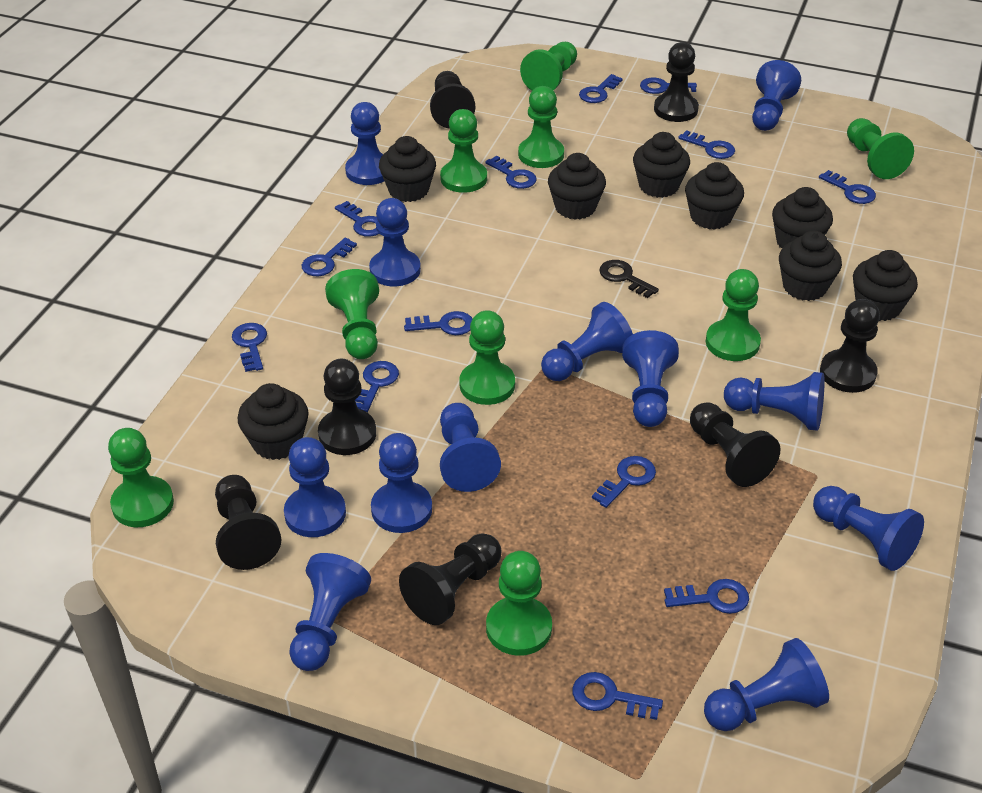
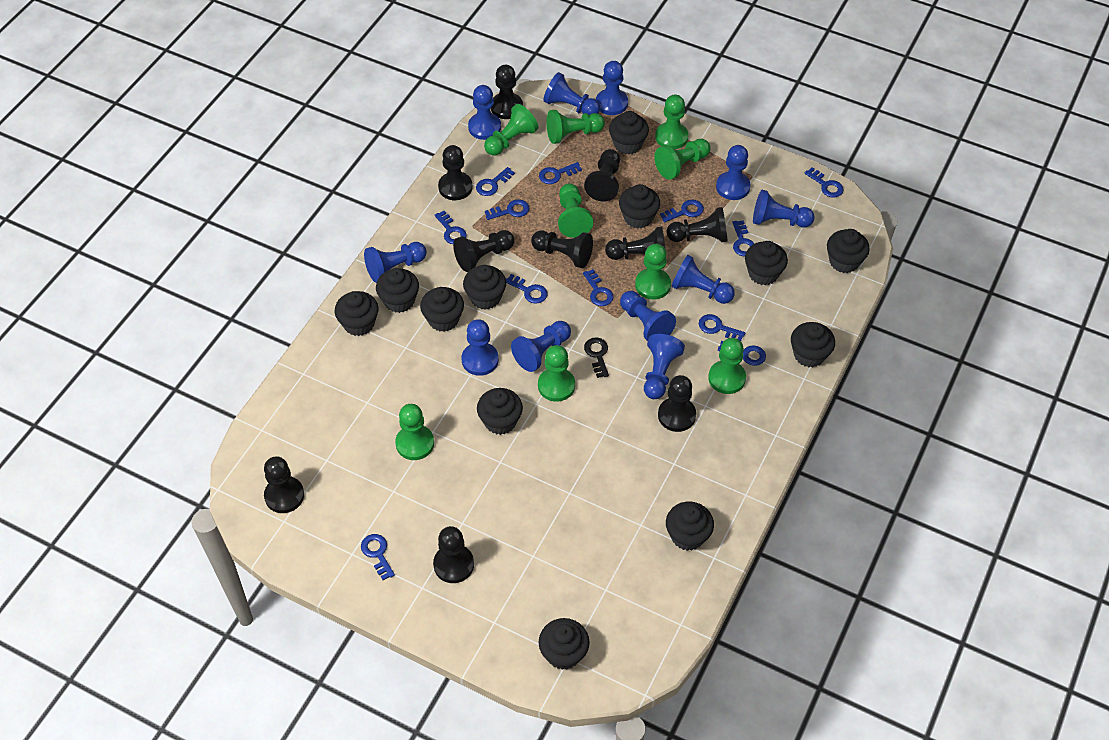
black cupcake: [238,383,309,460] [379,136,436,202] [548,153,606,220] [633,132,690,198] [685,162,744,230] [772,187,833,248] [779,231,842,301] [853,250,918,321] = 8 -> [334,291,378,336] [376,268,419,313] [420,287,464,332] [463,265,506,310] [477,388,523,435] [539,618,590,670] [609,111,649,154] [619,184,660,229] [666,502,714,551] [745,241,788,285] [791,322,835,368] [827,229,870,273] = 12
black pawn: [215,475,281,570] [318,359,376,455] [399,533,501,625] [430,71,475,129] [654,42,699,122] [690,402,780,487] [820,299,880,393] = 7 -> [264,456,304,513] [433,526,474,583] [438,145,472,200] [453,230,515,272] [491,65,523,119] [531,230,593,268] [584,149,620,201] [605,226,665,260] [658,375,696,432] [667,207,727,242] = 10
blue key: [232,323,267,372] [302,238,357,276] [335,201,379,237] [355,361,399,412] [404,311,473,335] [485,156,537,189] [573,672,663,720] [579,74,623,103] [592,456,656,508] [640,78,697,94] [664,579,749,614] [678,130,735,159] [819,170,876,204] = 13 -> [361,534,395,580] [435,211,467,244] [476,167,515,196] [485,199,529,220] [506,274,547,304] [539,162,582,184] [583,269,614,306] [660,200,704,222] [699,314,745,341] [718,341,766,366] [732,220,755,256] [804,167,844,198] = 12
blue pawn: [284,437,346,537] [289,553,371,671] [345,102,384,185] [369,198,421,287] [371,433,432,533] [440,403,501,492] [541,302,633,381] [622,330,679,427] [704,638,829,731] [724,372,825,431] [752,60,801,131] [813,486,924,571] = 12 -> [364,242,427,283] [462,319,499,376] [468,85,501,140] [511,321,571,372] [543,72,600,115] [596,61,628,115] [620,291,676,341] [644,334,685,399] [671,255,735,304] [716,145,751,200] [753,190,815,228] = 11

